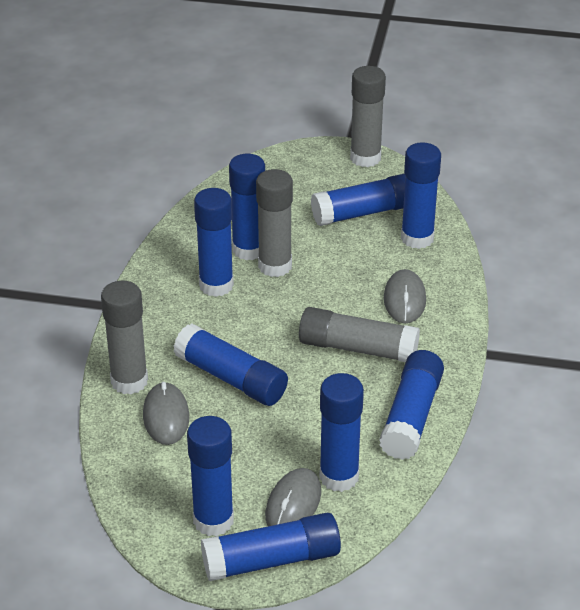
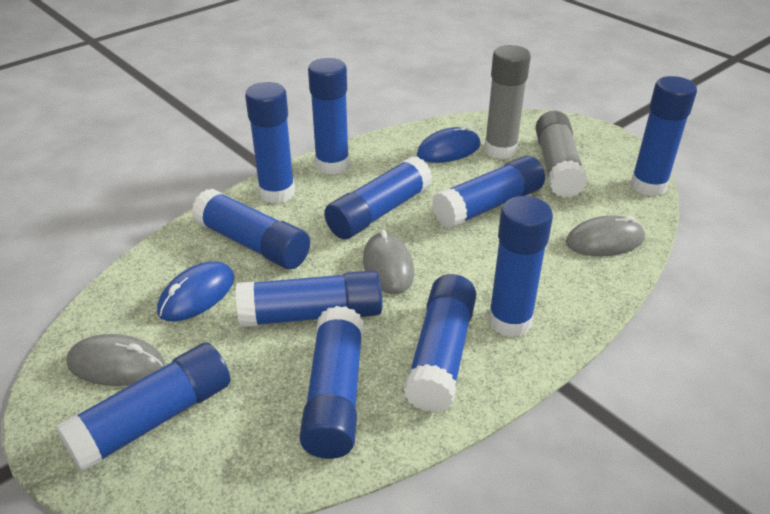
blue glue stick: [174,324,288,406] [187,416,234,536] [194,188,234,297] [201,513,341,581] [229,154,265,260] [311,173,405,226] [319,373,364,492] [379,350,444,460] [401,142,441,249] = 9 -> [56,342,230,472] [192,189,310,269] [236,270,382,327] [245,82,295,203] [299,306,363,459] [308,58,349,175] [324,156,433,239] [404,274,476,413] [432,156,545,229] [488,196,553,337] [630,76,697,196] = 11
blue mouse: none = 0 -> [157,262,235,321] [417,125,480,163] = 2
grey glue stick: [101,281,148,394] [256,169,293,277] [299,307,420,362] [350,66,386,167] = 4 -> [484,45,531,159] [536,111,587,198] = 2

